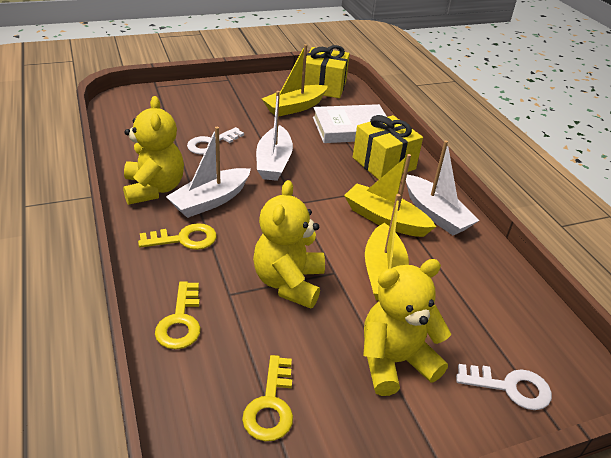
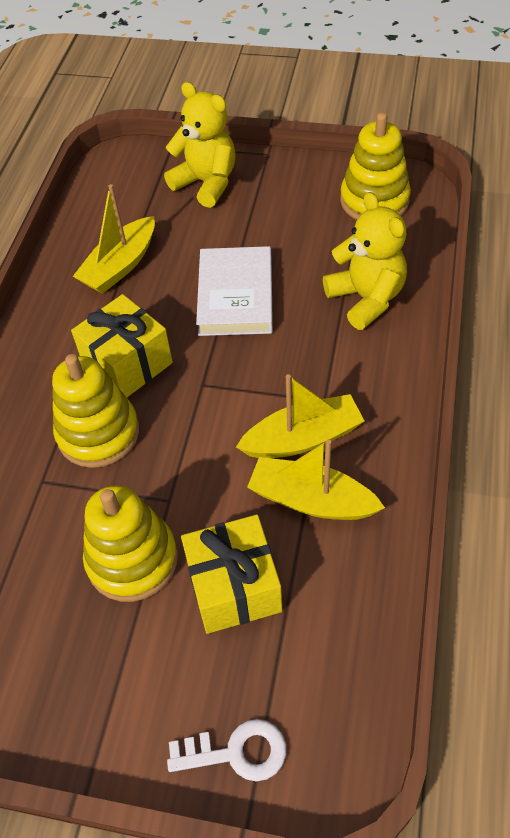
white boat: [166,127,251,218] [256,91,293,181] [406,140,480,235] = 3 -> none = 0
white key: [187,127,244,155] [456,364,552,410] = 2 -> [167,719,286,781] = 1
yellow key: [138,223,217,250] [155,281,201,349] [242,355,293,442] = 3 -> none = 0
yellow stacking toy: none = 0 -> [52,354,139,468] [83,485,178,602] [340,112,411,220] = 3
yellow teddy bear: [123,96,184,205] [253,180,325,309] [363,259,451,396] = 3 -> [164,82,236,208] [323,192,407,330] = 2

